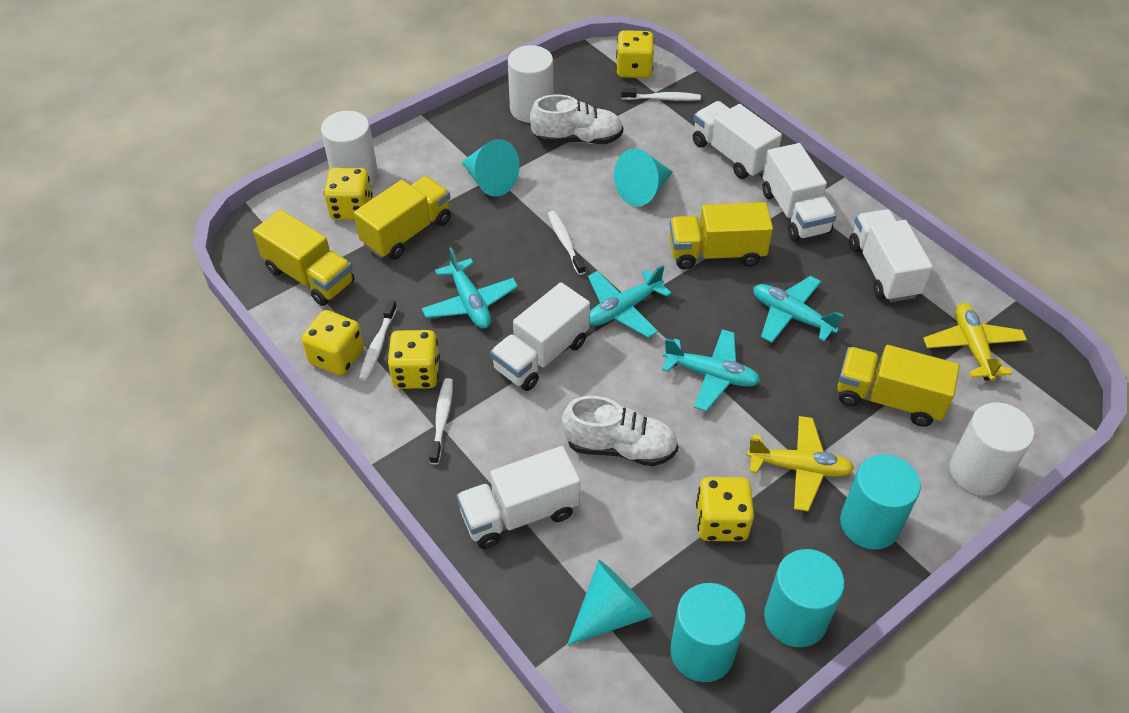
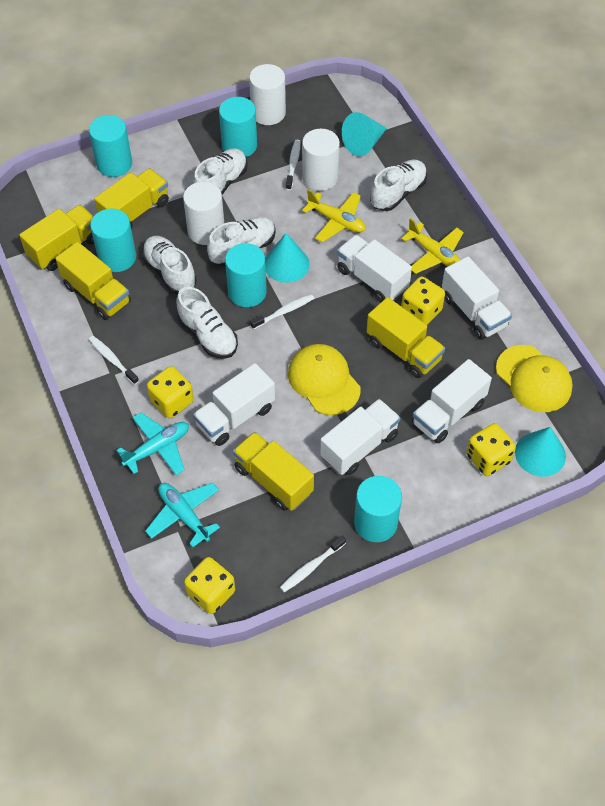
turquoise cylinder: [670,583,746,682] [764,549,845,647] [840,454,921,550] = 3 -> [89,115,132,177] [90,209,136,272] [219,97,257,157] [225,243,267,307] [354,476,402,542] = 5
turquoise plane: [421,247,518,329] [588,265,671,338] [662,329,760,411] [753,276,844,343] = 4 -> [116,413,189,475] [145,483,220,547] = 2
white shoe: [530,94,624,144] [562,396,679,466] = 2 -> [142,236,196,294] [176,287,238,359] [193,148,248,195] [207,217,276,267] [370,160,427,211] = 5
yellow cap: none = 0 -> [288,344,361,415] [496,345,573,412] = 2
yellow dice: [301,310,364,376] [324,168,373,220] [387,330,440,389] [616,30,654,78] [696,477,754,541] = 5 -> [147,366,194,418] [184,557,235,614] [401,276,445,325] [466,423,516,476] = 4
yellow truck: [253,209,355,306] [354,176,451,260] [670,202,773,270] [837,345,960,427] = 4 -> [19,205,94,271] [55,242,131,320] [94,168,169,229] [233,432,314,511] [367,297,445,378] = 5

